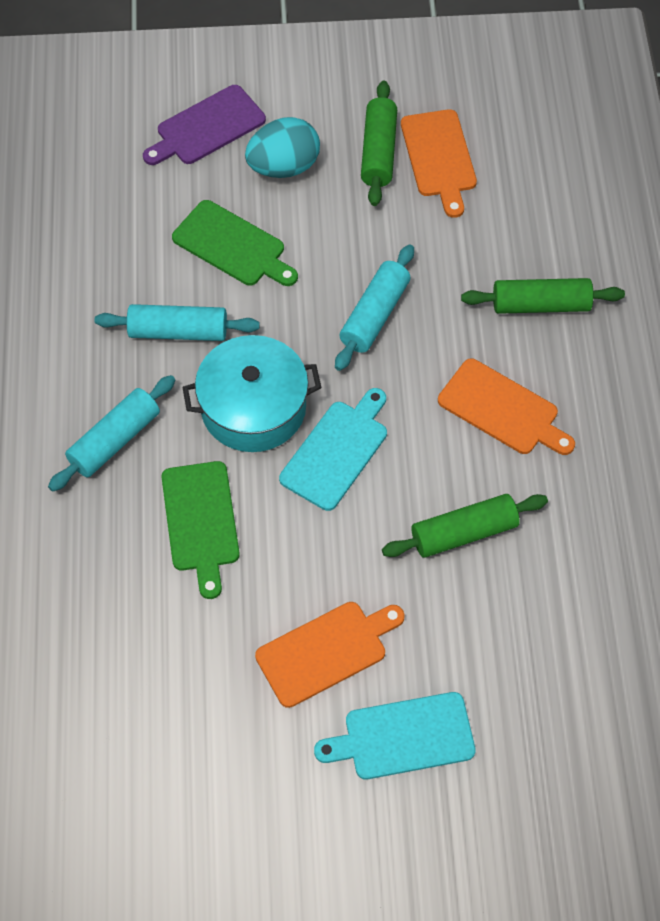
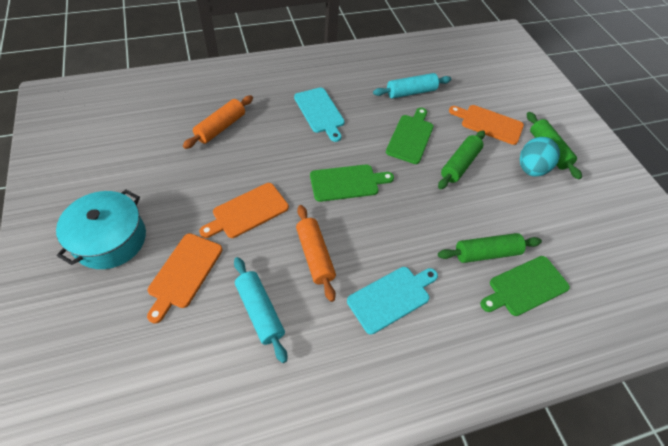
green cutting board: [162,461,240,599] [172,200,298,286] = 2 -> [310,165,394,202] [386,108,434,164] [480,256,570,316] = 3
orange rolling pin: none = 0 -> [183,95,253,149] [296,205,336,302] = 2
purple cutting board: [143,85,266,165] = 1 -> none = 0
turquoise rolling pin: [48,375,175,492] [95,304,260,341] [335,245,414,371] = 3 -> [234,257,287,363] [373,73,451,99] = 2

